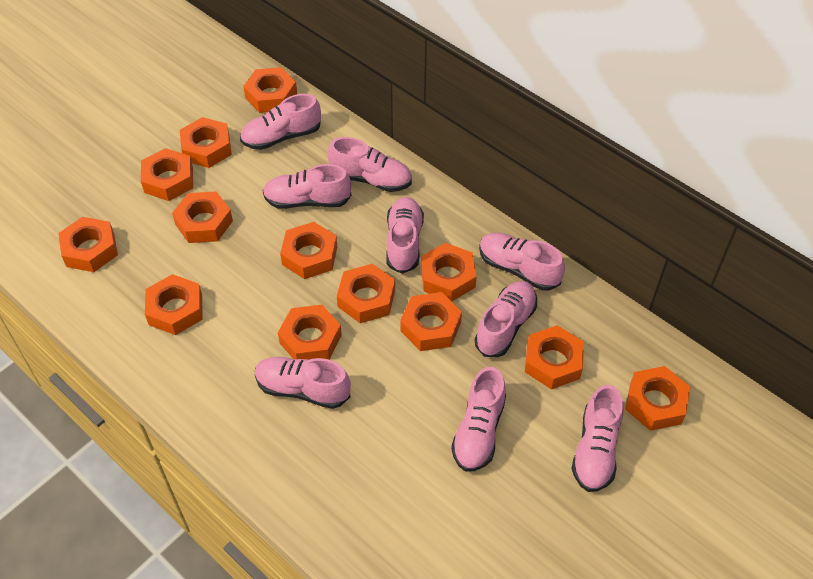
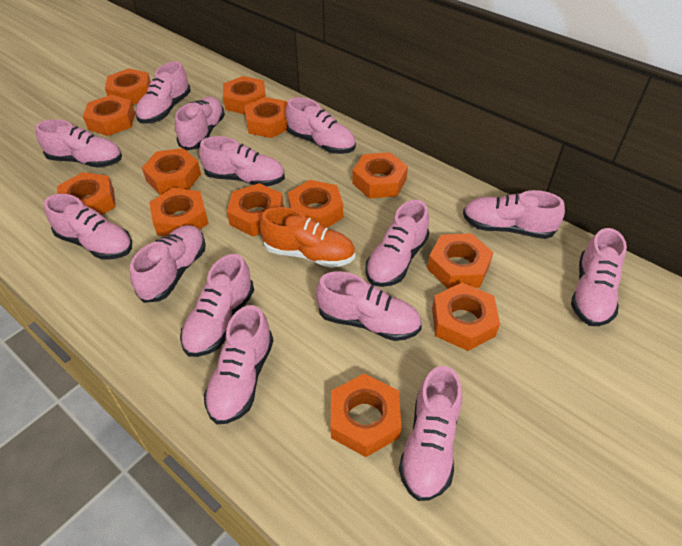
orange shoe: none = 0 -> [260,207,355,268] = 1
pink shoe: [240,94,321,150] [255,357,351,409] [262,164,351,209] [328,137,412,192] [386,197,424,274] [451,367,506,472] [474,281,537,357] [479,233,565,291] [571,385,623,492] = 9 -> [35,119,122,168] [44,194,132,260] [130,225,206,303] [135,61,191,124] [175,97,225,150] [180,254,254,357] [199,136,285,186] [204,305,273,424] [286,97,356,154] [316,271,422,341] [365,200,429,287] [399,366,462,501] [463,190,565,239] [571,228,627,326] = 14

